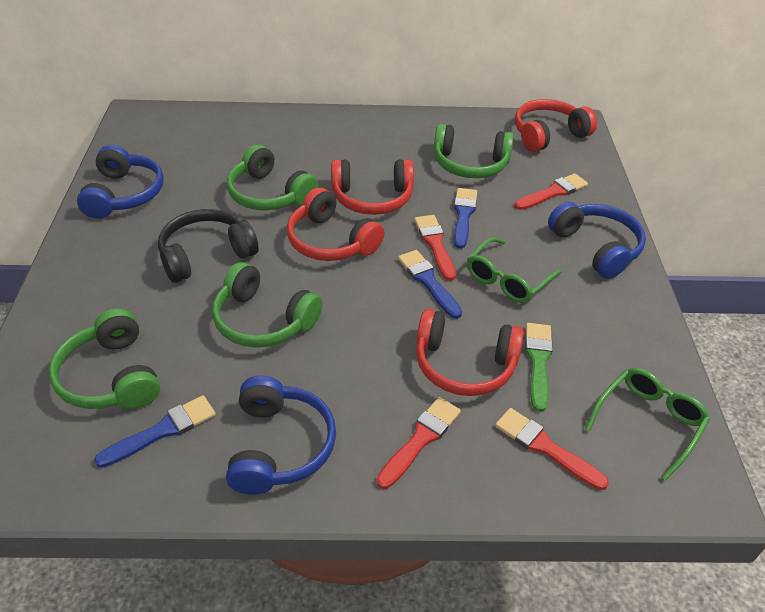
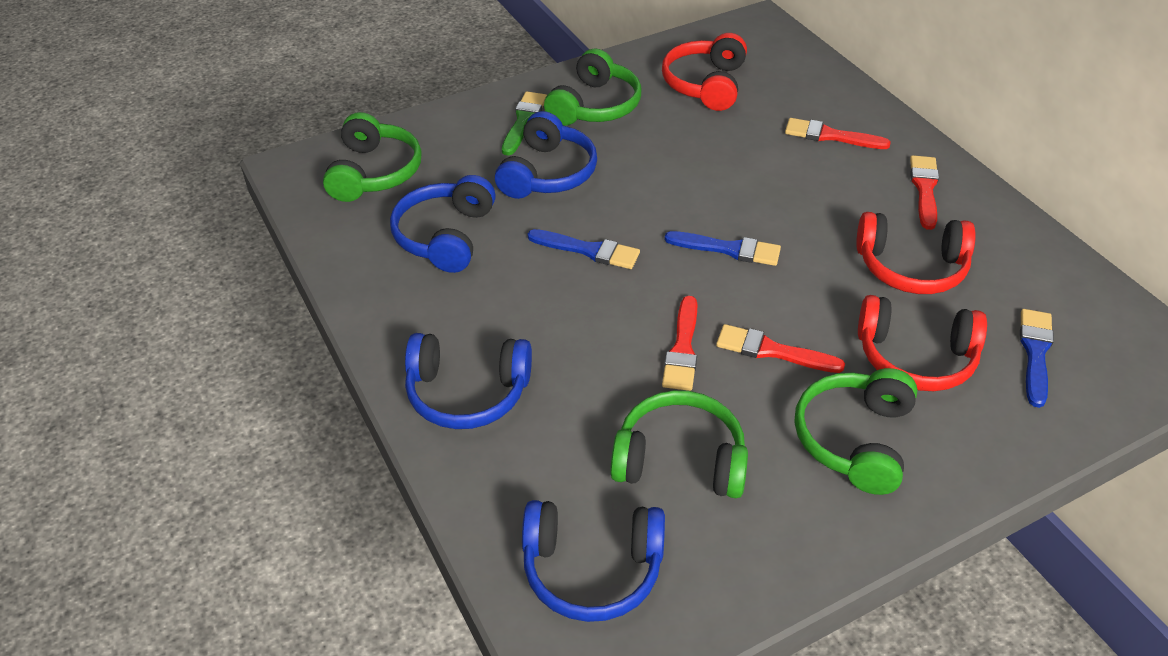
black headphones: [158,209,259,283] = 1 -> none = 0
blue headphones: [77,145,164,219] [226,375,336,495] [548,202,646,279] = 3 -> [390,175,496,273] [405,333,532,429] [495,111,597,199] [522,500,665,622] = 4
green glasses: [467,237,562,303] [585,368,710,480] = 2 -> none = 0
red headphones: [287,187,384,261] [331,159,414,215] [416,309,524,396] [515,99,597,152] = 4 -> [662,33,747,111] [856,212,976,294] [858,295,987,391] = 3

